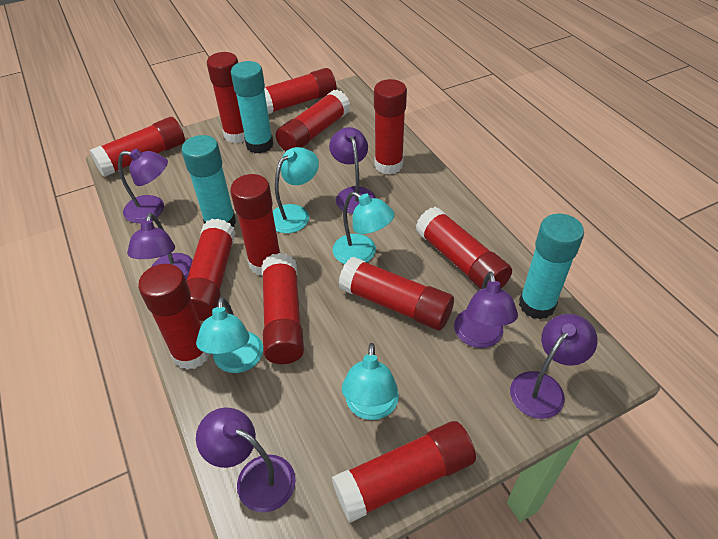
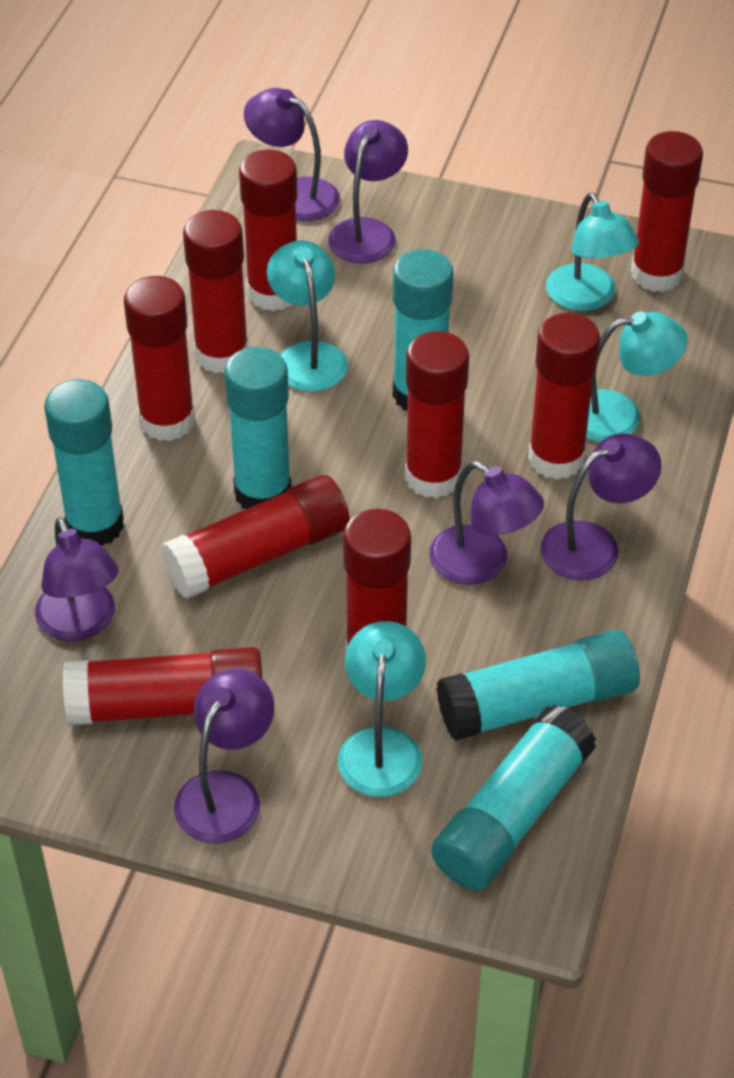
red glue stick: [90,117,185,177] [138,264,210,370] [186,219,236,321] [207,52,245,143] [230,174,281,275] [262,253,304,364] [264,68,336,114] [276,90,351,152] [332,421,476,523] [338,257,454,330] [374,79,407,175] [416,207,512,289] = 12 -> [63,647,262,725] [124,276,195,441] [161,475,350,599] [183,210,249,373] [239,149,298,311] [343,509,411,650] [405,331,469,498] [528,313,600,480] [631,131,703,292] = 9
turquoise glue stick: [181,135,236,227] [231,61,274,153] [519,213,584,320] = 3 -> [44,379,124,546] [224,347,292,509] [393,249,453,410] [431,705,596,891] [436,629,640,741] = 5

